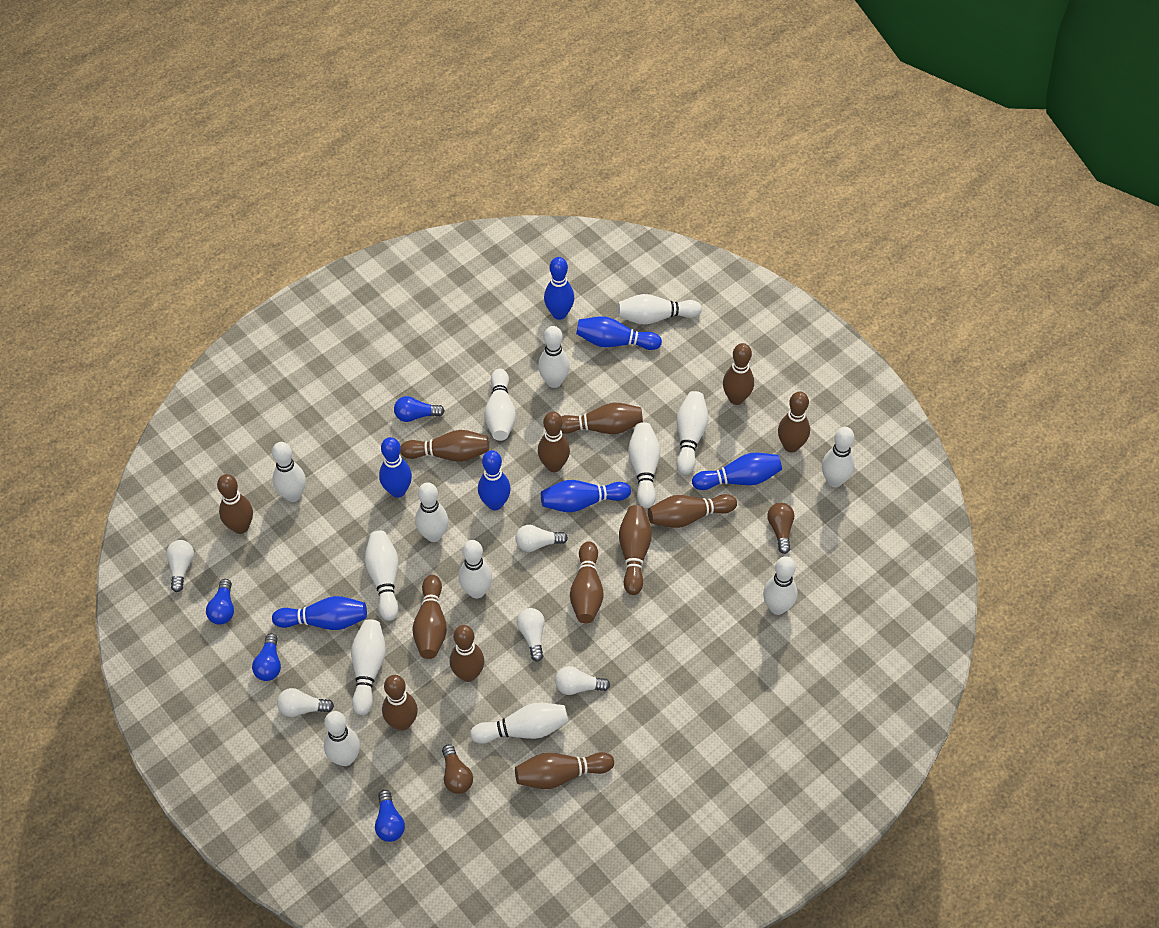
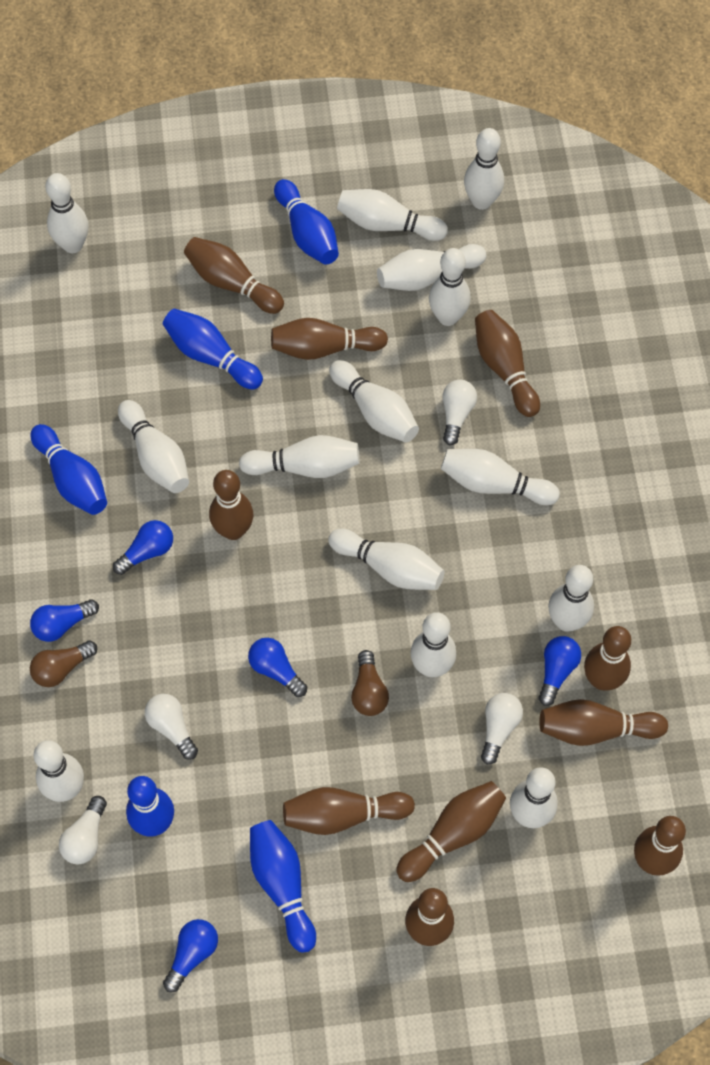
blue bowling pin: [272,596,367,630] [379,437,412,498] [478,450,511,510] [541,480,631,512] [544,257,574,320] [576,316,662,350] [692,453,782,490] = 7 -> [30,424,107,515] [126,776,174,837] [163,309,263,389] [250,820,316,952] [274,179,339,265] = 5
blue light bulb: [206,579,234,625] [252,633,281,681] [375,790,405,842] [394,396,445,422] = 4 -> [30,599,99,642] [113,520,173,575] [163,919,218,992] [248,638,307,697] [539,636,581,706] = 5
brown bowling pin: [217,474,253,534] [382,675,418,731] [400,430,489,462] [412,575,447,659] [450,625,485,682] [515,752,614,789] [538,412,570,472] [561,403,643,434] [570,541,603,624] [619,505,652,595] [648,494,737,528] [723,343,754,405] [778,391,810,453] = 13 -> [184,237,284,314] [209,470,253,540] [271,318,388,360] [283,787,415,835] [396,781,506,882] [405,888,454,946] [475,310,540,417] [539,699,668,746] [584,626,631,691] [634,816,686,876] = 10
white light bulb: [166,540,194,592] [277,688,334,717] [515,525,568,552] [517,608,545,662] [555,666,610,695] = 5 -> [59,796,107,864] [145,694,198,760] [442,380,477,445] [481,693,523,765] = 4

